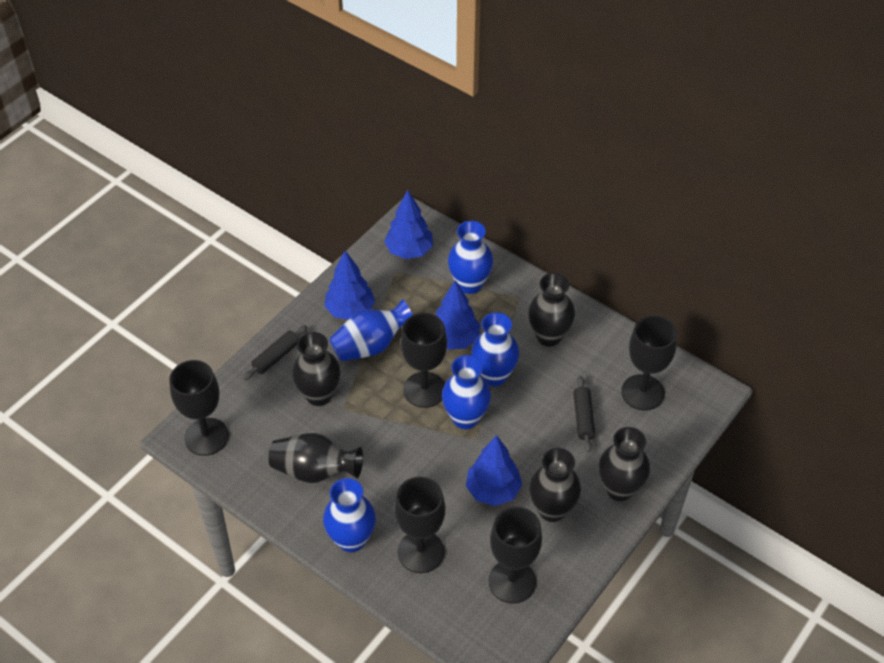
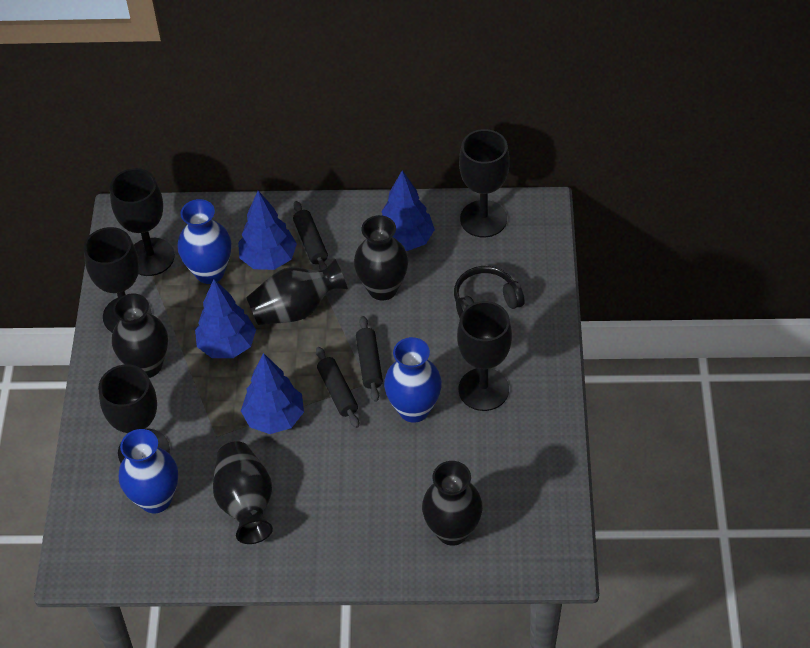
black headphones: none = 0 -> [454,266,525,318] = 1
black rolling pin: [243,325,307,380] [573,376,595,452] = 2 -> [293,201,328,270] [316,347,359,428] [356,316,383,402] = 3
blue vase: [323,478,376,552] [329,299,413,361] [442,355,491,429] [448,221,493,294] [471,312,519,386] = 5 -> [119,429,178,513] [177,199,231,284] [384,337,442,423] = 3

